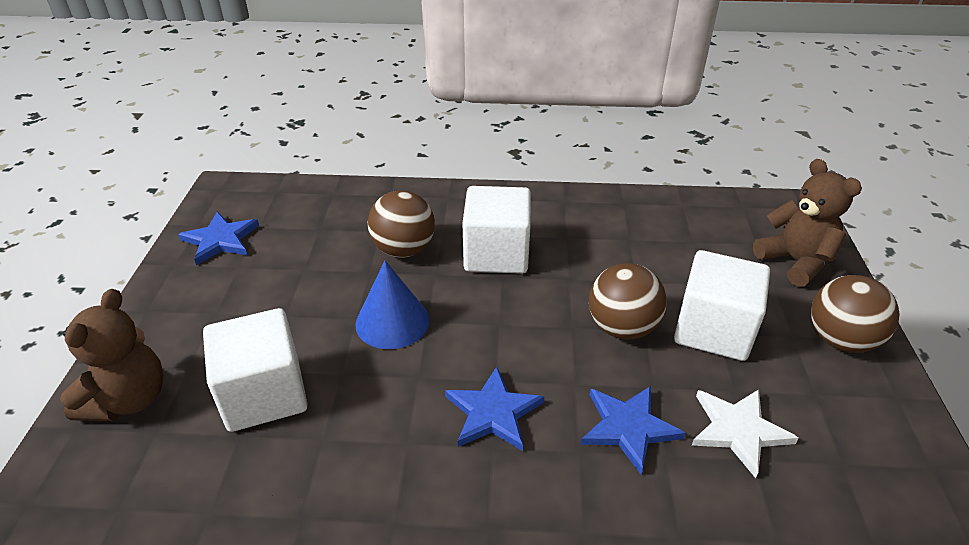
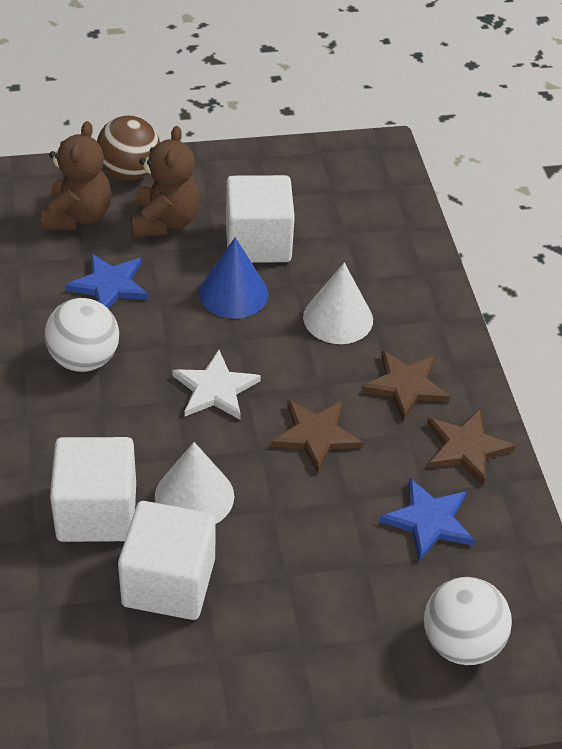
blue star: [178,211,259,265] [445,367,544,451] [581,386,686,474] = 3 -> [65,253,148,309] [379,478,475,561] = 2
brown ball: [368,191,435,257] [589,263,667,340] [811,275,900,353] = 3 -> [97,116,160,181] = 1
brown star: none = 0 -> [271,400,363,473] [361,350,450,421] [427,409,515,485] = 3
white ball: none = 0 -> [45,298,119,372] [424,577,512,665] = 2
white cone: none = 0 -> [155,442,234,524] [303,262,373,344] = 2

